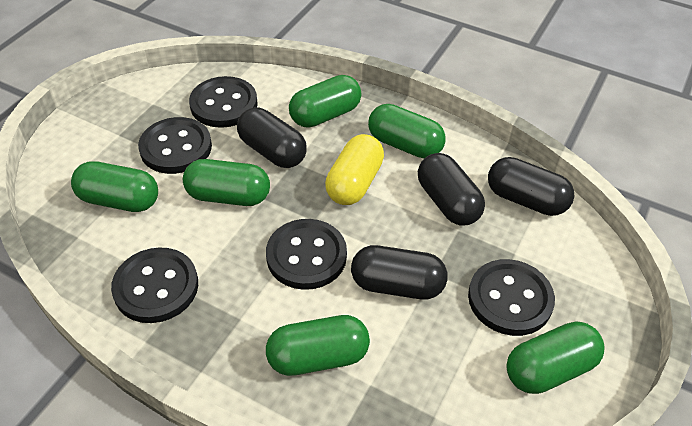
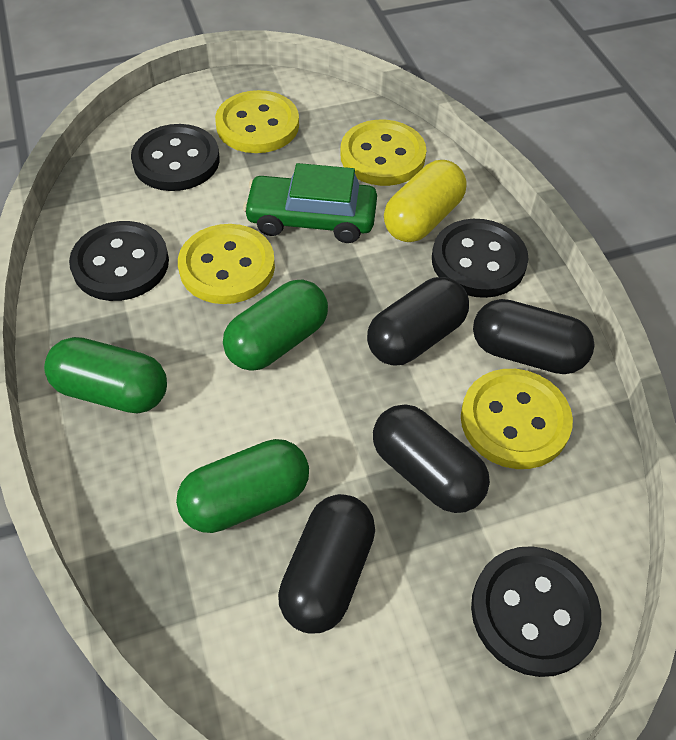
black button: [111,247,198,323] [138,117,212,174] [189,76,258,128] [266,219,347,290] [468,259,555,336] = 5 -> [69,221,169,301] [131,124,220,191] [432,219,528,298] [471,546,601,677] = 4
green capsule: [71,161,158,212] [183,159,270,206] [266,315,370,376] [289,75,361,128] [368,104,445,158] [506,321,604,394] = 6 -> [44,337,167,413] [176,439,309,533] [223,279,328,371] = 3
green car: none = 0 -> [243,163,377,243] = 1
yellow button: none = 0 -> [178,224,275,304] [215,90,299,153] [340,120,427,186] [461,369,573,469] = 4

